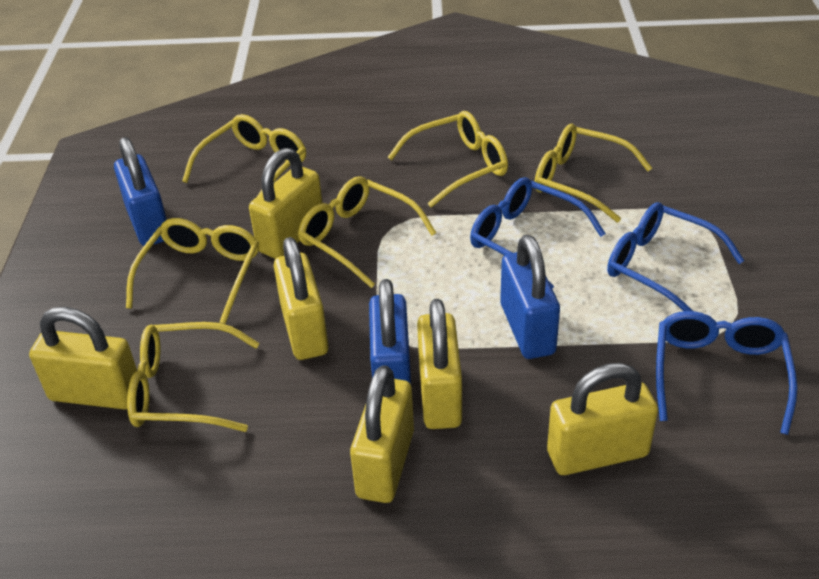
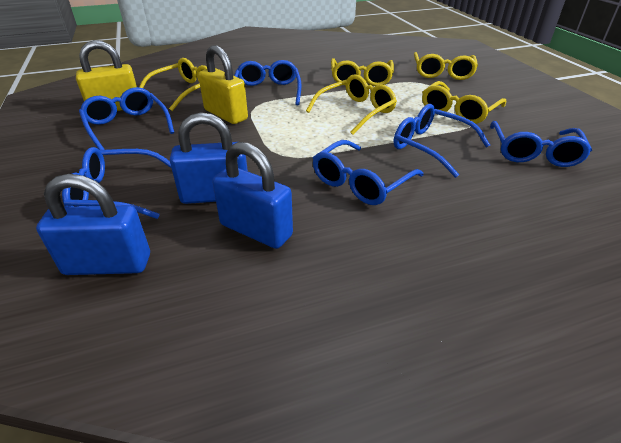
blue glasses: [470,177,606,289] [607,202,745,311] [656,311,797,435] = 3 -> [62,147,171,219] [79,87,174,150] [234,60,301,105] [313,140,424,205] [393,104,490,178] [490,121,592,167] = 6
yellow glasses: [126,218,259,324] [127,322,260,432] [182,114,306,196] [298,176,436,288] [388,111,508,208] [535,124,652,222] = 6 -> [139,58,207,111] [306,74,397,135] [331,58,394,86] [414,52,478,80] [422,81,506,124] = 5
yellow padlock: [29,307,137,410] [249,148,323,259] [274,237,329,360] [350,365,414,503] [417,299,462,429] [547,363,658,475] = 6 -> [76,40,137,111] [198,45,248,124] = 2

